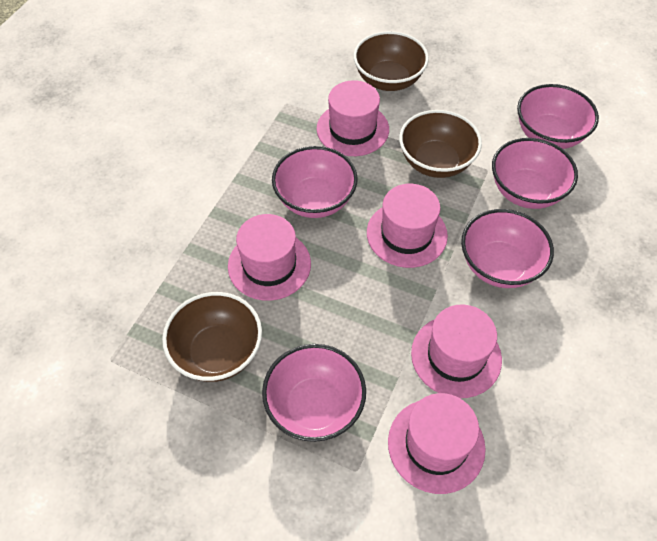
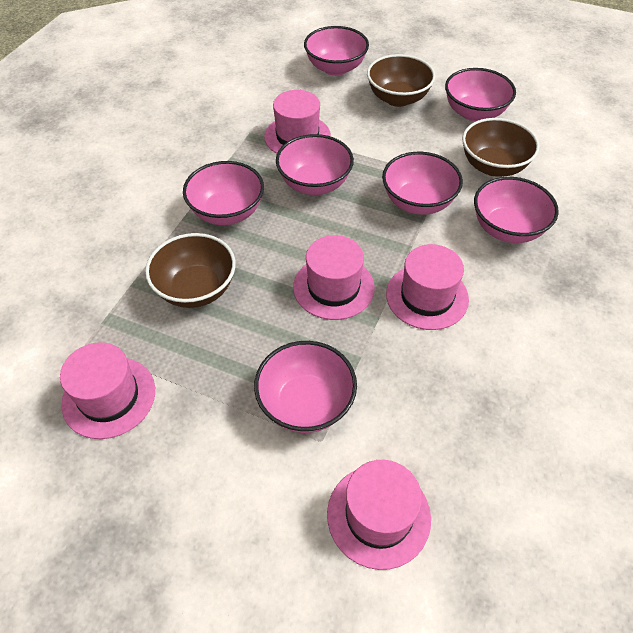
pink bowl: [262,344,366,442] [272,146,358,218] [461,209,554,288] [492,138,578,209] [517,84,599,149] = 5 -> [183,161,264,225] [254,341,357,433] [276,134,354,195] [304,26,369,76] [382,152,463,215] [445,68,516,122] [474,177,559,243] = 7

